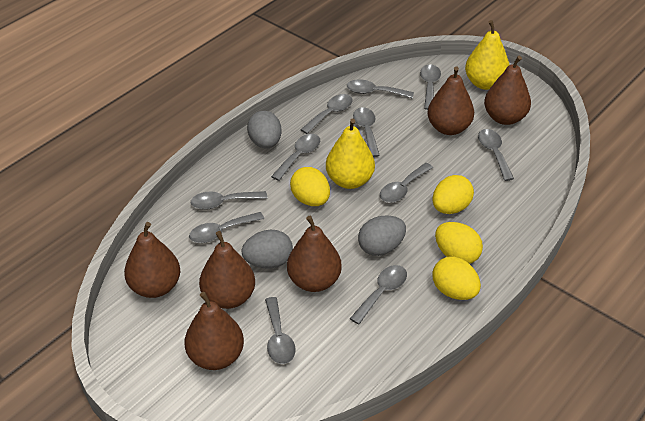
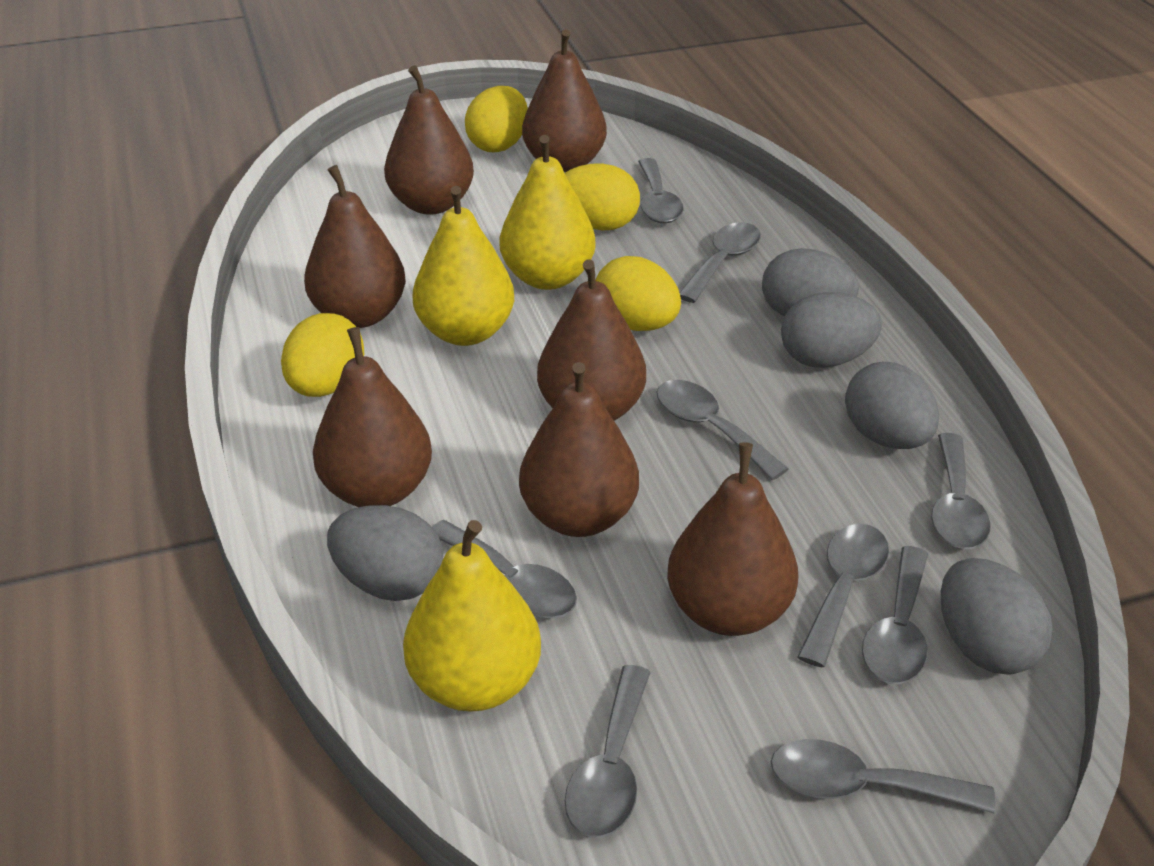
brown pear: [124,222,180,298] [184,292,244,370] [199,231,255,309] [287,216,342,292] [427,66,474,135] [484,56,531,125] = 6 -> [304,165,406,328] [313,327,432,507] [384,65,474,215] [519,362,639,537] [522,30,607,172] [537,259,646,421] [667,442,798,636] = 7
grey egg: [242,230,293,269] [247,111,282,149] [358,215,406,256] = 3 -> [327,505,443,601] [762,248,859,316] [781,292,882,368] [845,362,939,449] [941,558,1053,675] = 5
grey spoon: [189,212,264,243] [191,191,267,210] [265,297,296,364] [271,134,320,181] [300,94,353,134] [347,79,414,99] [350,265,407,325] [353,107,380,157] [380,163,433,203] [420,64,441,110] [478,129,514,181] = 11 -> [432,520,577,618] [565,665,651,838] [638,158,684,223] [656,380,788,480] [680,222,761,303] [771,739,995,813] [797,524,889,667] [862,546,928,684] [931,433,991,549] = 9
yellow pear: [326,119,375,189] [465,20,510,90] = 2 -> [403,520,541,712] [413,186,514,346] [500,135,596,290] = 3

